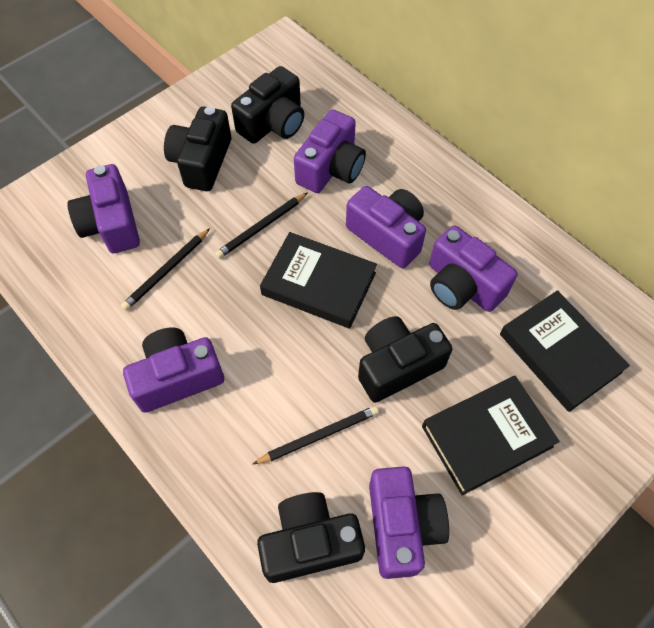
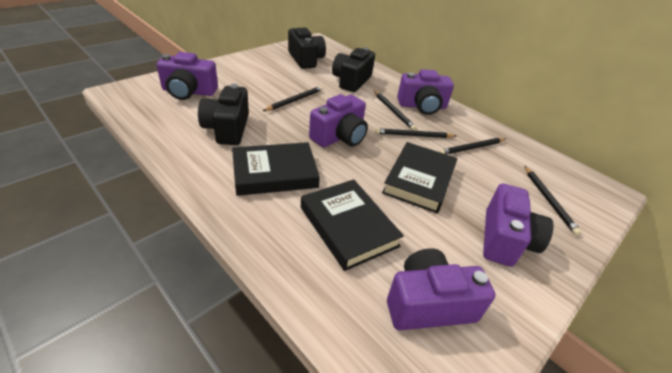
black camera: [164,107,231,191] [231,66,304,144] [257,492,365,583] [358,316,452,403] = 4 -> [198,84,249,145] [288,28,326,69] [332,47,375,92] = 3
black pencil: [121,228,210,311] [215,192,308,259] [253,406,379,464] = 3 -> [263,86,323,111] [374,91,417,131] [375,128,456,138] [439,138,506,155] [525,166,581,236] = 5
purple camera: [67,164,140,253] [123,328,224,413] [294,109,366,193] [346,186,426,268] [369,466,449,579] [429,225,517,312] = 6 -> [156,52,218,100] [309,94,368,147] [387,248,495,330] [397,69,454,115] [483,183,553,267] = 5

